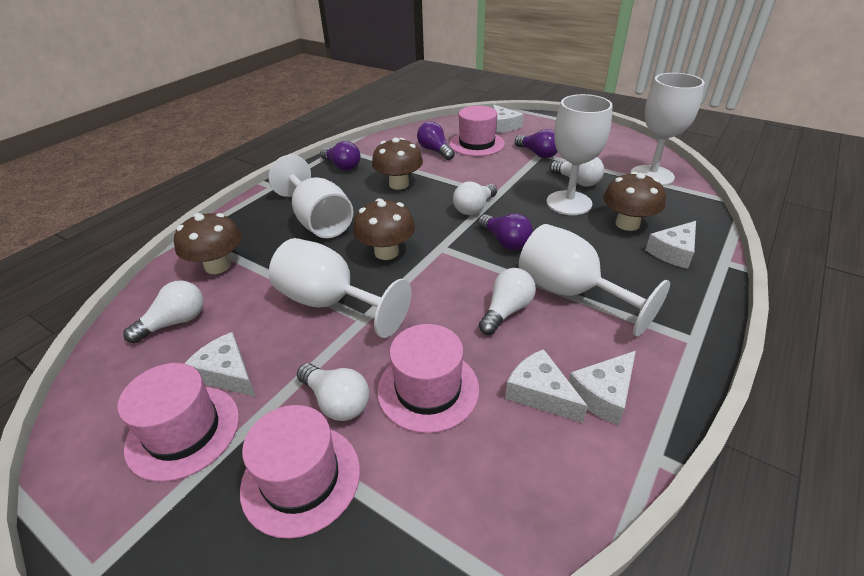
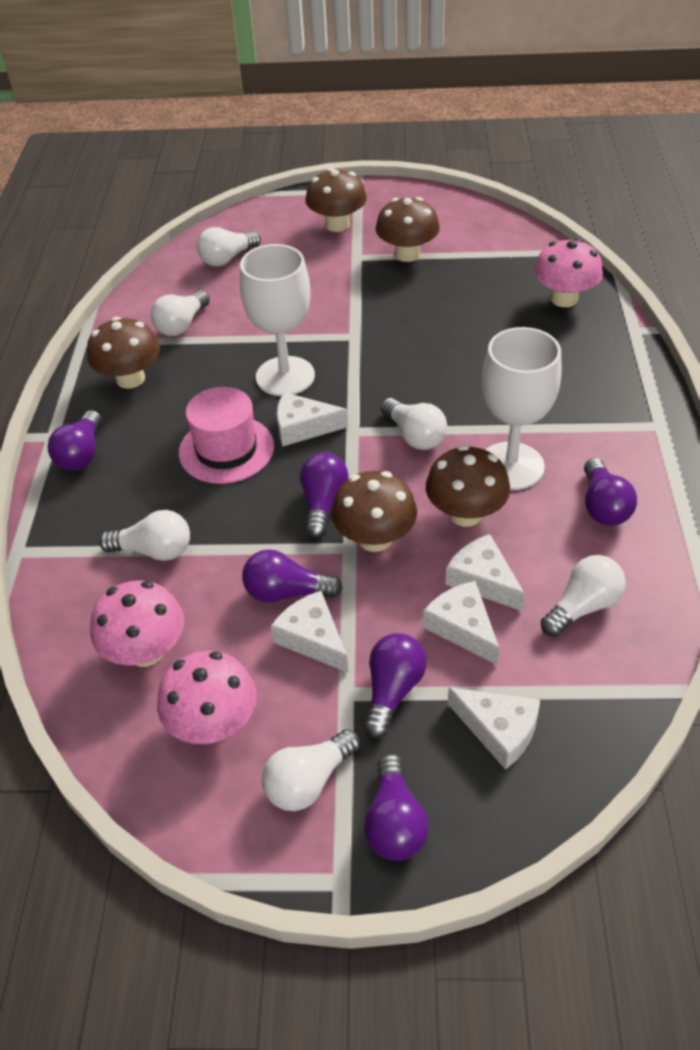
brown mushroom: [174,213,242,274] [353,198,415,260] [372,138,423,190] [603,172,666,231] = 4 -> [87,317,160,389] [305,168,367,232] [331,471,417,552] [376,197,440,262] [426,445,510,527] = 5
pink hat: [117,363,239,482] [240,405,360,539] [377,324,479,433] [449,106,505,156] = 4 -> [179,387,274,484] = 1
pink mushroom: none = 0 -> [90,580,184,667] [157,651,257,744] [534,238,603,307] = 3
purple light bulb: [320,141,360,171] [417,121,455,160] [478,213,533,250] [515,129,558,158] = 4 -> [48,410,102,471] [242,549,343,603] [300,452,349,538] [364,633,427,738] [364,754,429,861] [584,458,637,525] = 6
white goblet: [268,155,353,238] [269,238,411,338] [519,224,670,337] [547,94,613,215] [630,73,705,186] = 5 -> [240,244,315,396] [482,327,562,490] = 2
white light bulb: [123,281,204,343] [297,363,369,421] [453,181,497,215] [479,268,536,335] [550,157,604,187] = 5 -> [99,510,190,561] [151,291,210,336] [197,227,261,267] [262,729,360,811] [381,398,447,450] [541,555,626,637] = 6

